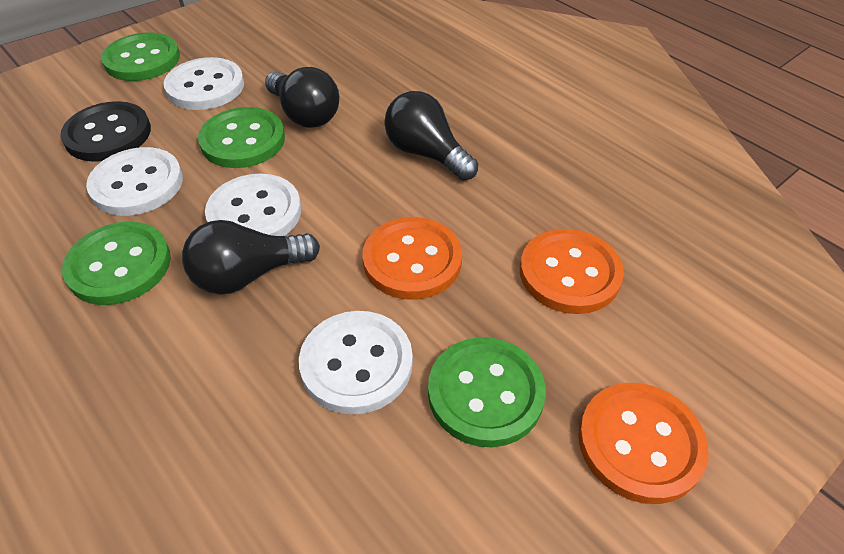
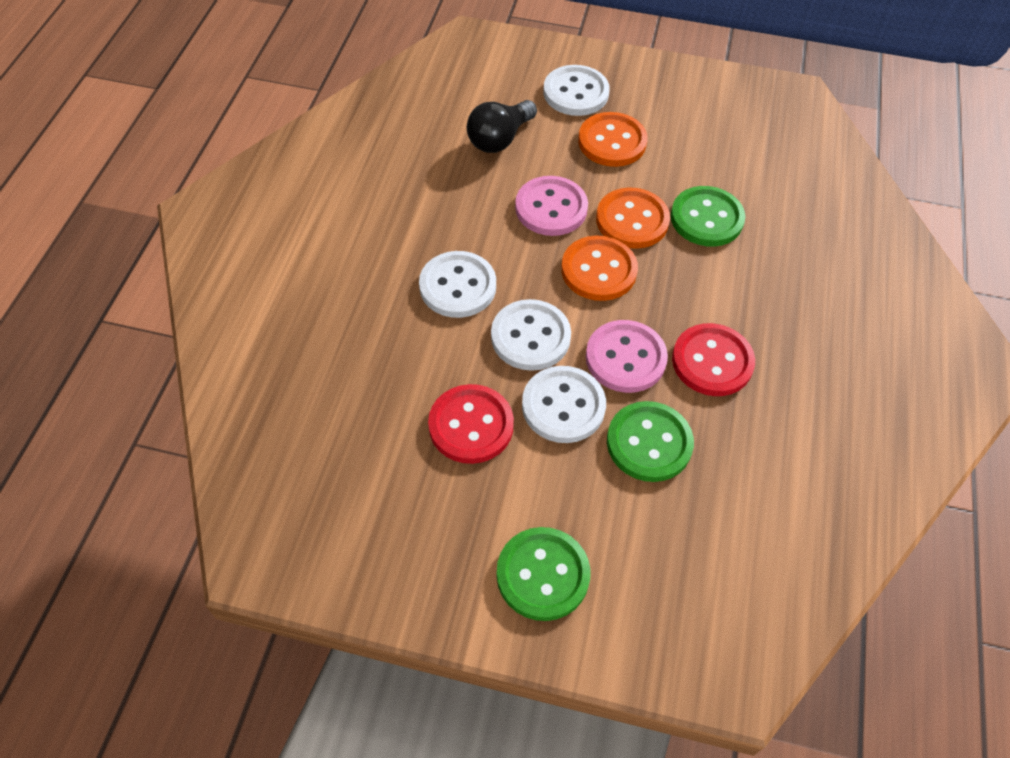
black button: [60,101,151,162] = 1 -> none = 0
black light bulb: [182,220,320,294] [265,67,339,128] [384,91,478,181] = 3 -> [467,100,537,153] = 1
green button: [62,222,171,305] [101,32,180,81] [198,107,285,168] [428,337,546,447] = 4 -> [497,527,591,621] [607,401,694,482] [671,186,745,247] = 3
pink button: none = 0 -> [515,176,588,236] [586,320,668,393] = 2
red button: none = 0 -> [428,384,514,464] [672,323,755,396] = 2

